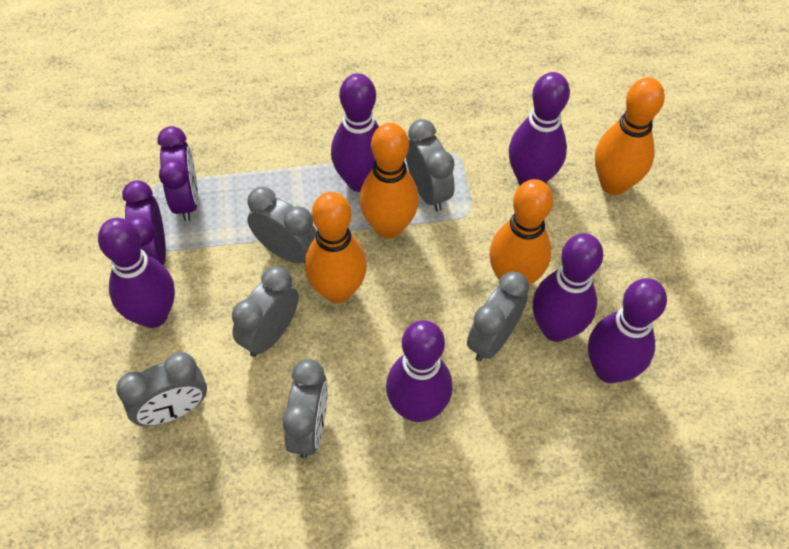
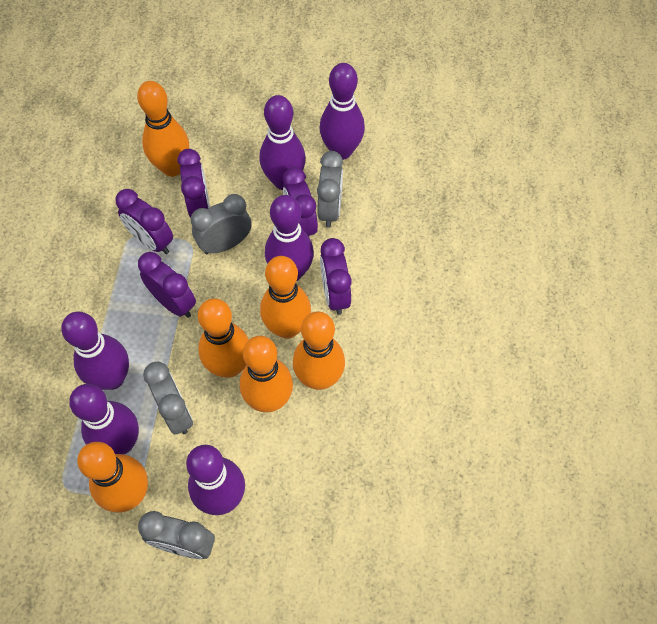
grey clock: [116,352,207,426] [232,266,299,357] [247,187,317,263] [282,359,328,458] [406,119,455,211] [467,271,529,361] = 6 -> [138,511,215,559] [143,362,193,434] [191,194,252,254] [317,151,343,228] = 4
orange bowling pin: [305,192,367,303] [359,123,419,239] [489,179,553,285] [595,77,665,195] = 4 -> [77,442,148,512] [137,81,189,177] [198,298,249,378] [240,336,293,412] [260,256,311,339] [293,311,345,390] = 6
purple clock: [122,180,166,266] [157,126,198,222] = 2 -> [116,189,173,254] [138,252,196,318] [178,149,210,218] [283,167,318,236] [320,238,352,315] = 5

